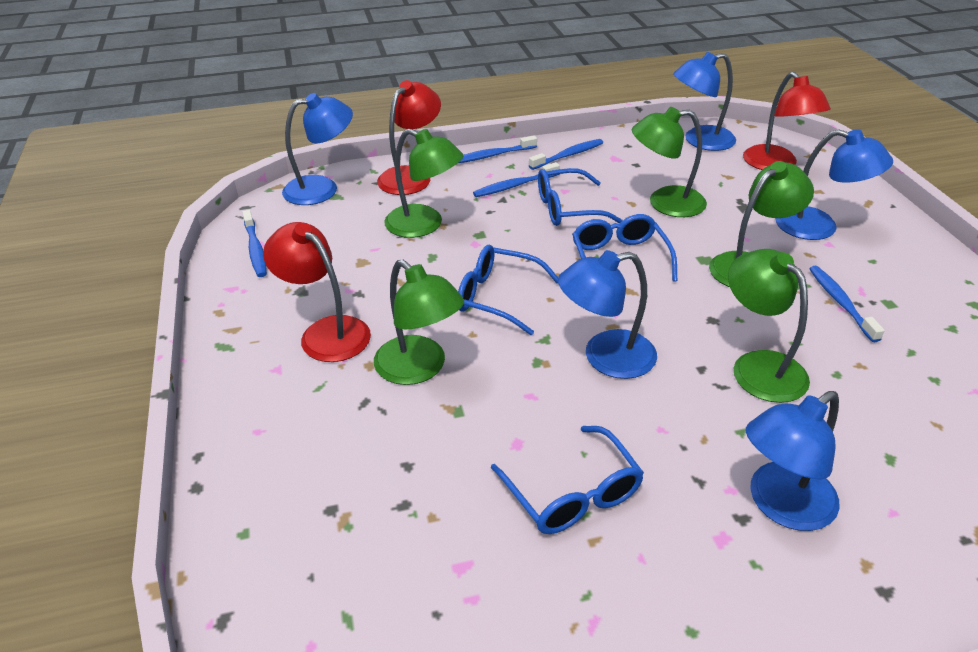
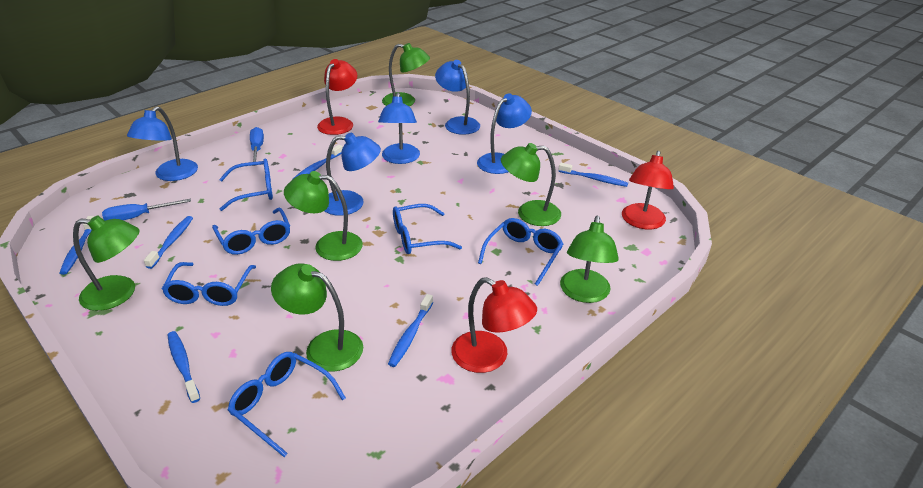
blue glasses: [458,245,558,335] [491,426,644,534] [538,168,623,226] [572,214,677,282] = 4 -> [162,262,256,306] [212,208,290,255] [219,159,273,211] [228,352,346,457] [393,204,462,254] [478,218,563,286] = 6
blue screwdriver: none = 0 -> [102,199,191,220] [250,127,264,166] = 2
blue toothbrush: [242,210,267,277] [458,135,537,163] [473,162,560,197] [529,139,603,170] [809,266,885,342] = 5 -> [60,216,94,275] [144,216,193,269] [167,331,200,403] [292,145,343,180] [388,294,433,367] [558,163,628,187] = 6
green lamp: [374,260,464,385] [384,129,463,238] [632,107,707,217] [709,161,814,287] [728,249,810,403] = 5 -> [73,216,140,311] [271,263,363,372] [284,171,363,261] [382,43,430,106] [501,143,561,226] [560,216,619,303] = 6

